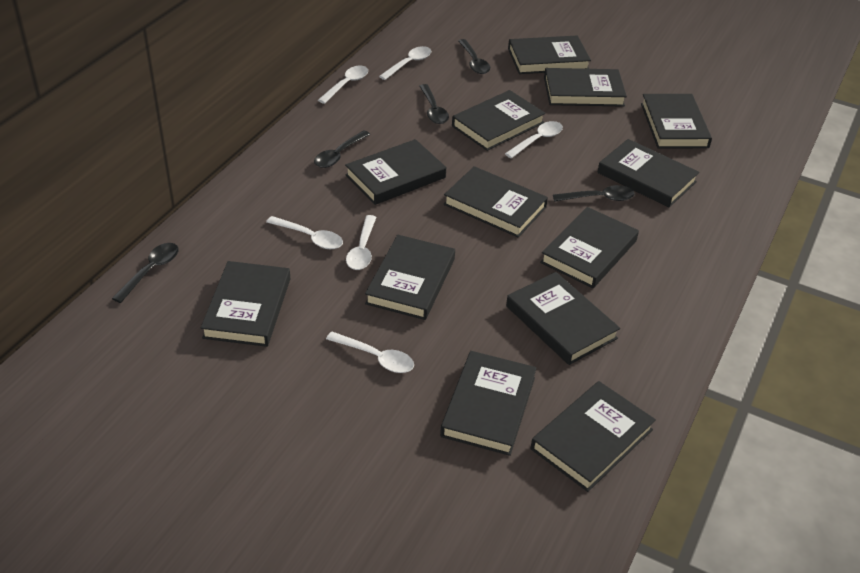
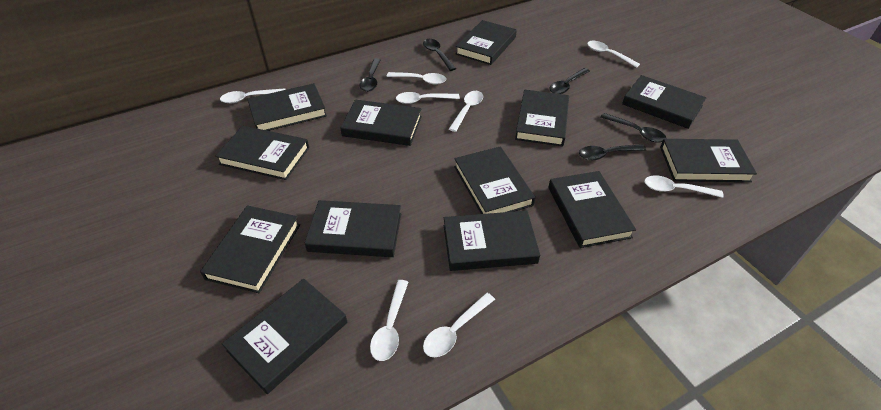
white spoon: [266,216,343,249] [318,66,368,104] [326,331,414,373] [346,215,377,270] [379,46,431,80] [505,121,563,158] = 6 -> [220,88,286,103] [370,280,408,361] [387,72,446,84] [396,92,460,104] [423,293,495,357] [449,91,483,132] [587,41,640,68] [644,175,723,198] = 8

